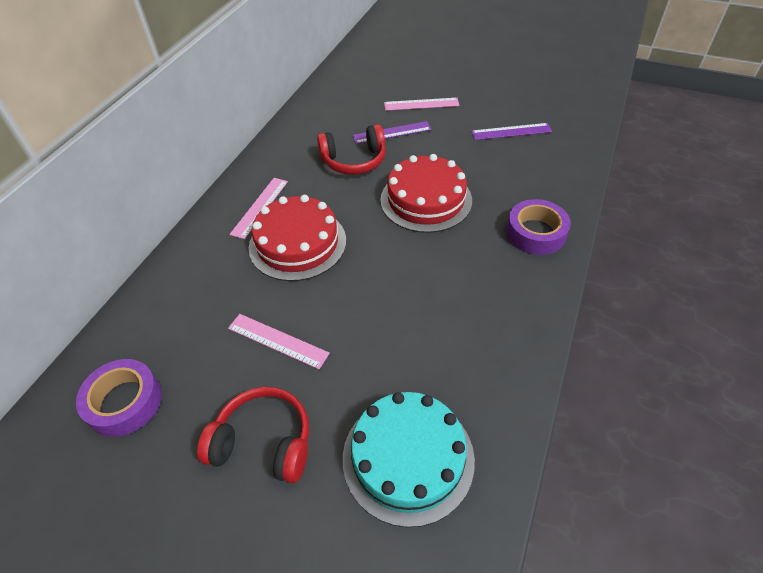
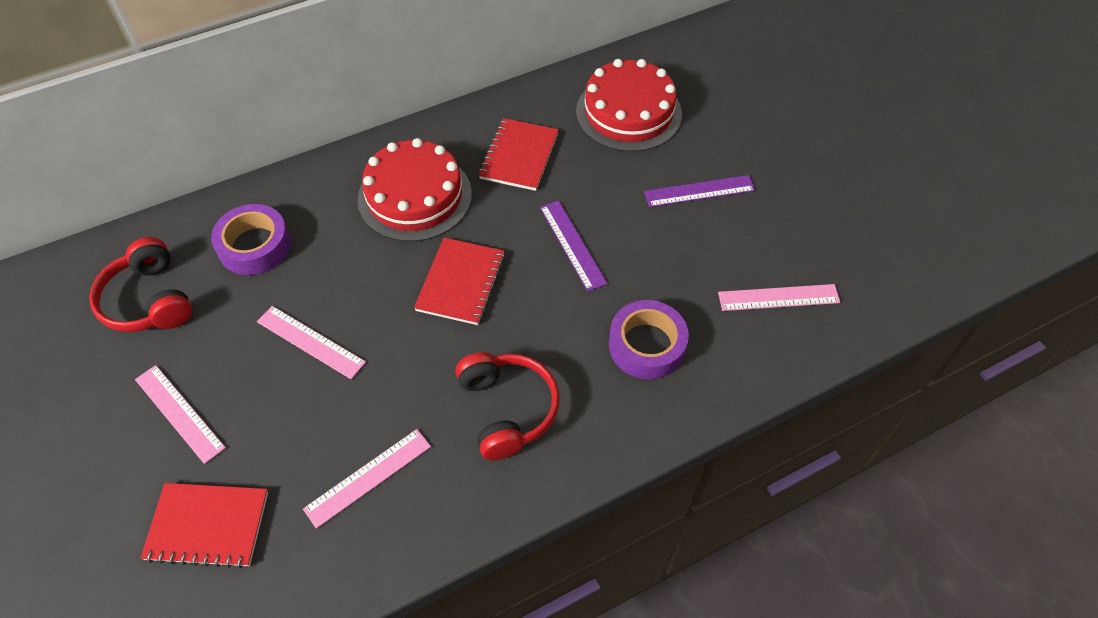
pink ruler: [228,314,330,369] [229,178,288,239] [384,98,459,111] = 3 -> [135,365,226,464] [257,306,366,379] [303,429,431,529] [718,284,840,311] = 4
red notebook: none = 0 -> [141,483,268,568] [414,238,505,325] [479,118,559,191] = 3
turquoise cake: [343,392,475,527] = 1 -> none = 0

